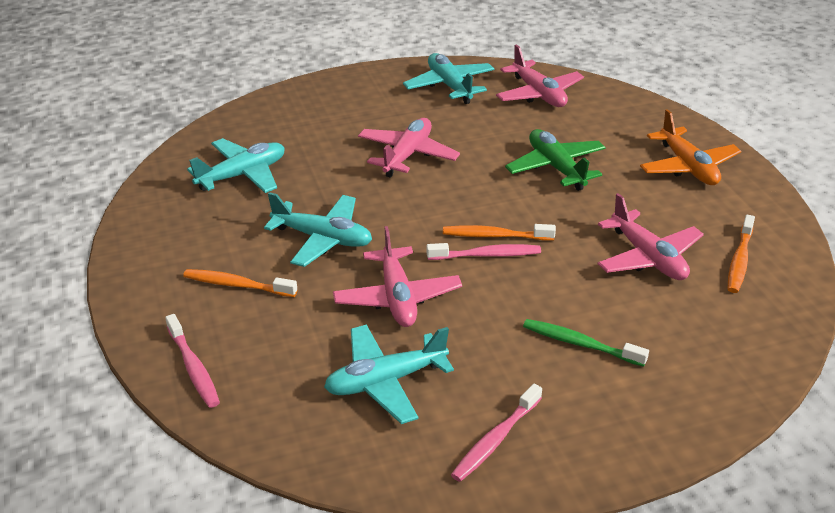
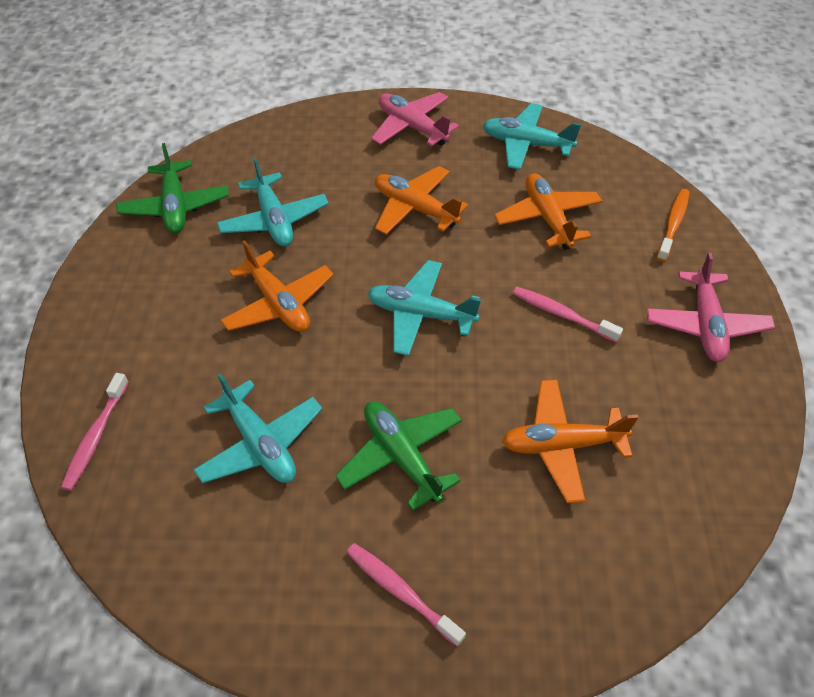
green plane: [505,129,606,191] = 1 -> [116,143,229,233] [335,401,462,511] = 2
green toothbrush: [523,319,649,367] = 1 -> none = 0
orange plane: [640,109,741,185] = 1 -> [221,240,334,332] [375,166,468,235] [494,173,602,250] [502,380,639,503] = 4
orange toothbrush: [183,269,297,297] [443,224,556,241] [728,215,755,293] = 3 -> [657,189,689,262] = 1
pink plane: [333,226,462,327] [358,118,460,178] [496,44,584,107] [597,193,704,280] = 4 -> [371,92,459,146] [646,252,775,362] = 2

